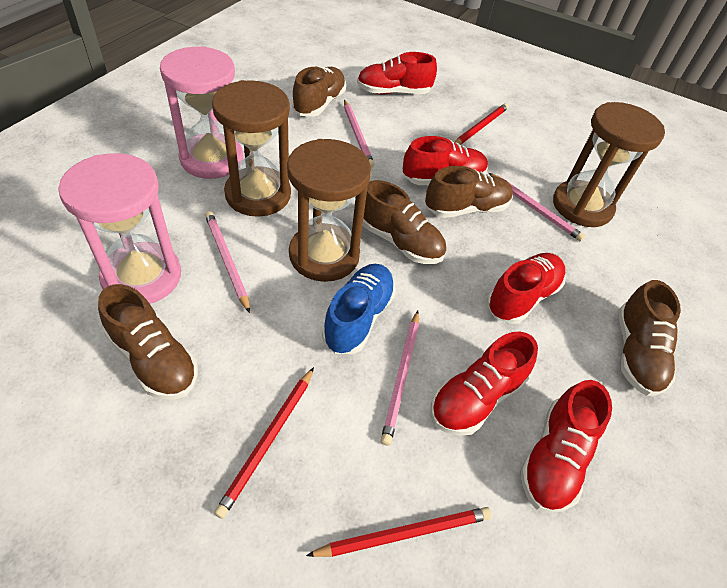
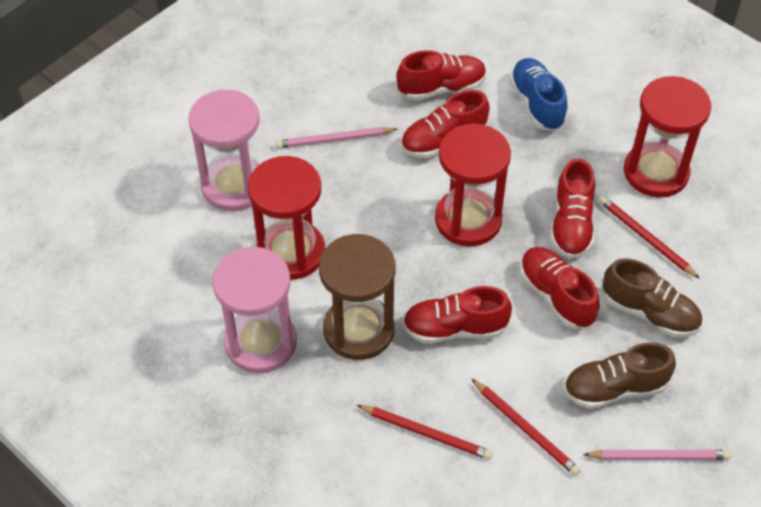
brown hourglass: [212,80,291,217] [287,139,371,282] [553,102,665,227] = 3 -> [319,234,395,360] = 1
brown shoe: [98,284,198,400] [292,66,346,117] [362,180,446,264] [425,166,513,218] [618,280,681,396] = 5 -> [564,342,676,409] [603,258,702,337] = 2
pink pencil: [205,211,250,313] [344,100,374,167] [381,311,419,446] [489,173,585,242] = 4 -> [276,127,397,148] [583,450,731,460] = 2
red hourglass: none = 0 -> [248,156,325,280] [435,123,511,246] [624,76,711,197] = 3

